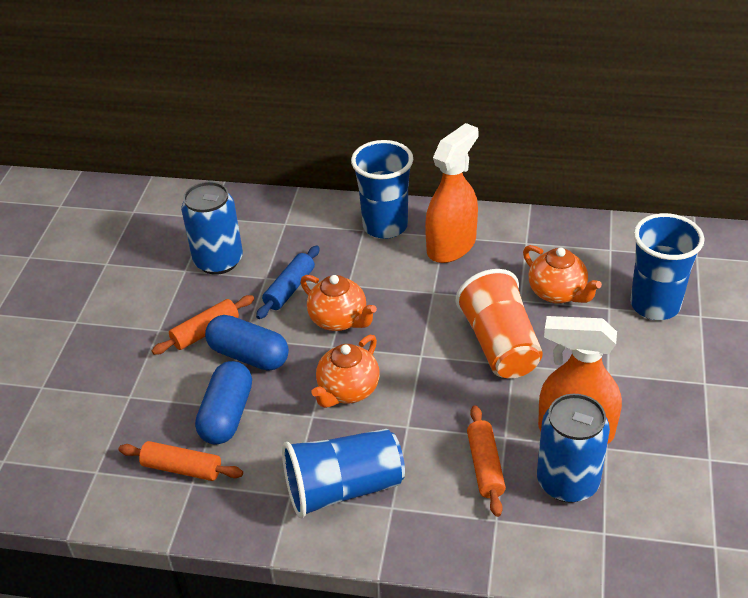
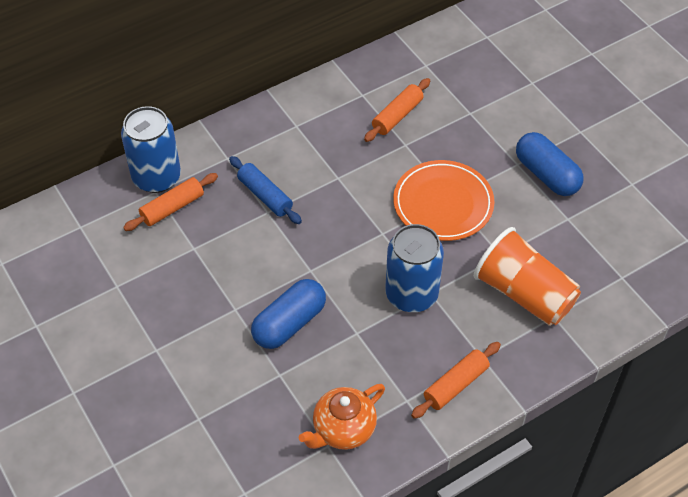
blue cup: [282,429,405,518] [351,140,413,239] [630,213,704,320] = 3 -> none = 0
orange plate: none = 0 -> [393,160,494,241] = 1
orange spray bottle: [425,123,479,263] [538,316,622,444] = 2 -> none = 0
orange teapot: [300,275,377,331] [311,335,380,408] [523,245,602,304] = 3 -> [298,384,385,450] = 1

